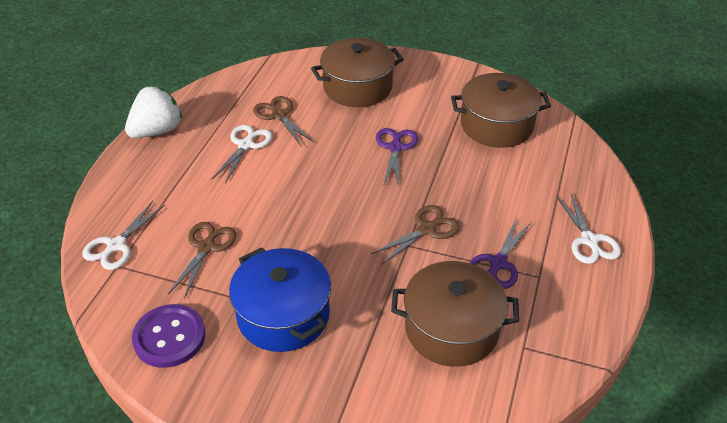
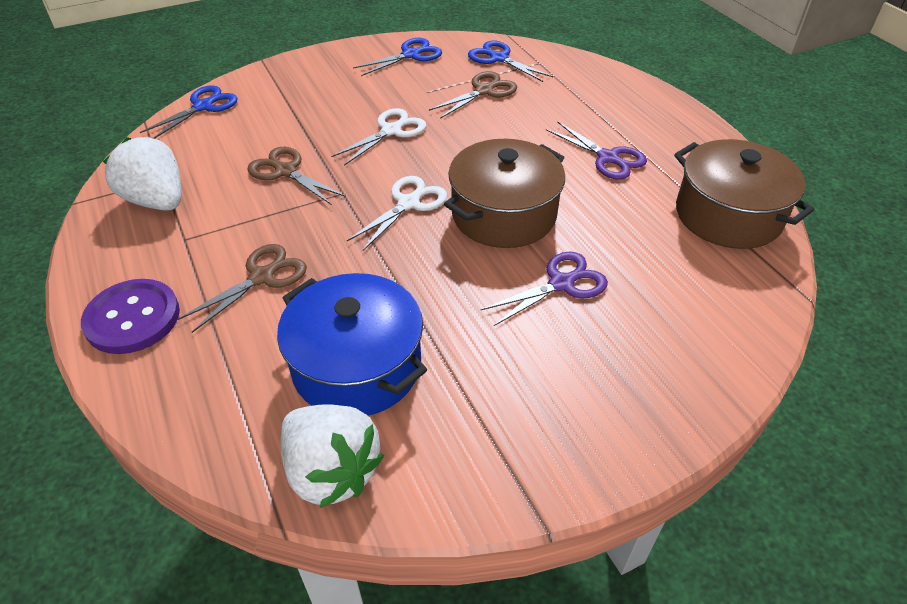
blue scissors: none = 0 -> [140,85,238,138] [353,38,442,76] [468,41,553,82] = 3
brown pot: [311,38,404,107] [391,261,519,367] [451,73,551,148] = 3 -> [444,139,565,248] [674,139,814,249] = 2
white scissors: [82,201,165,270] [212,125,272,184] [556,194,621,264] = 3 -> [331,108,426,166] [347,176,447,251] = 2
white strawberry: [125,86,182,138] = 1 -> [103,137,181,211] [280,404,384,508] = 2

